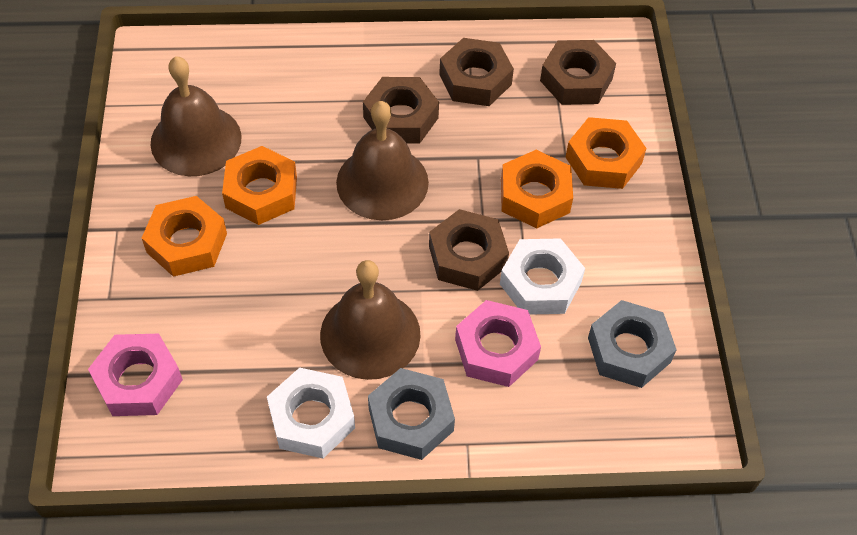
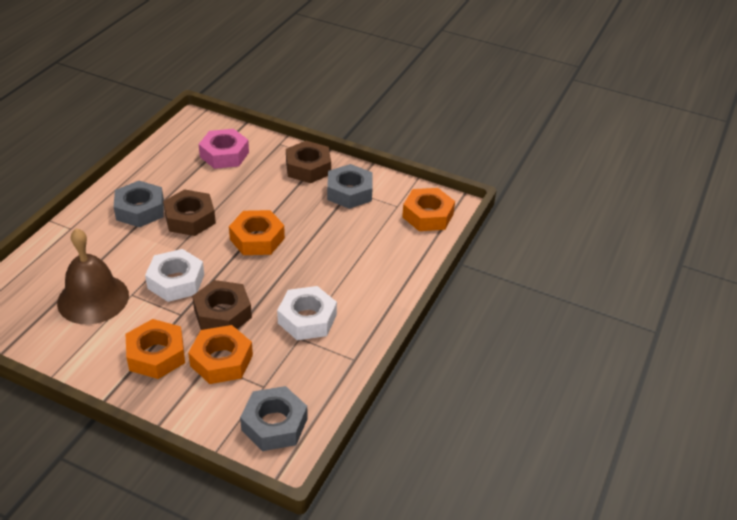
brown bell: [151,56,241,176] [320,260,421,380] [336,101,429,220] = 3 -> [57,228,129,325] = 1
brown nut: [363,77,439,144] [429,209,509,291] [439,38,514,106] [540,40,616,105] = 4 -> [163,189,216,236] [192,280,252,330] [286,141,331,183] = 3
grey nut: [368,368,455,460] [588,300,677,388] = 2 -> [114,181,164,227] [240,386,307,451] [327,164,373,209] = 3
pink nut: [88,334,183,416] [455,300,541,387] = 2 -> [199,129,249,169] = 1

